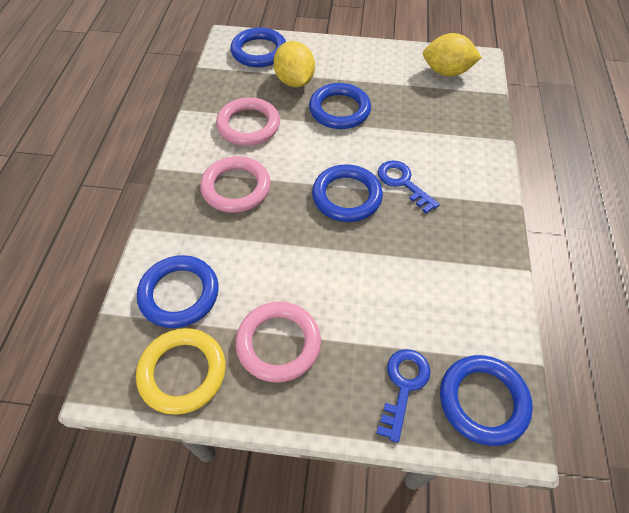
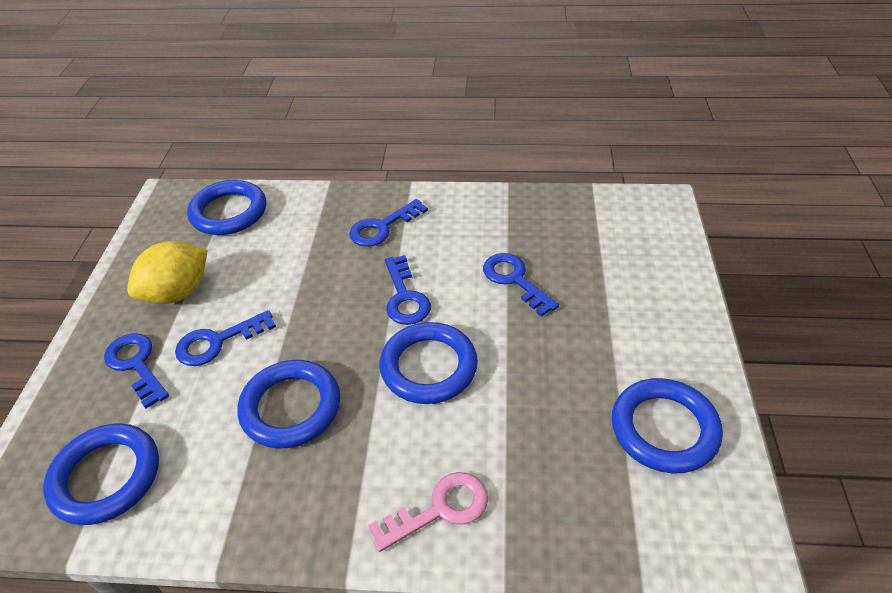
blue key: [376,349,431,443] [378,160,440,214] = 2 -> [104,333,169,409] [175,310,276,366] [349,199,428,247] [385,255,431,325] [483,253,559,317] = 5
pink key: none = 0 -> [368,472,488,552] = 1
pink ring: [200,156,271,213] [216,97,280,146] [235,302,321,383] = 3 -> none = 0
yellow lemon: [273,41,315,87] [423,33,482,76] = 2 -> [127,241,207,304] = 1
yellow ring: [136,328,226,415] = 1 -> none = 0

